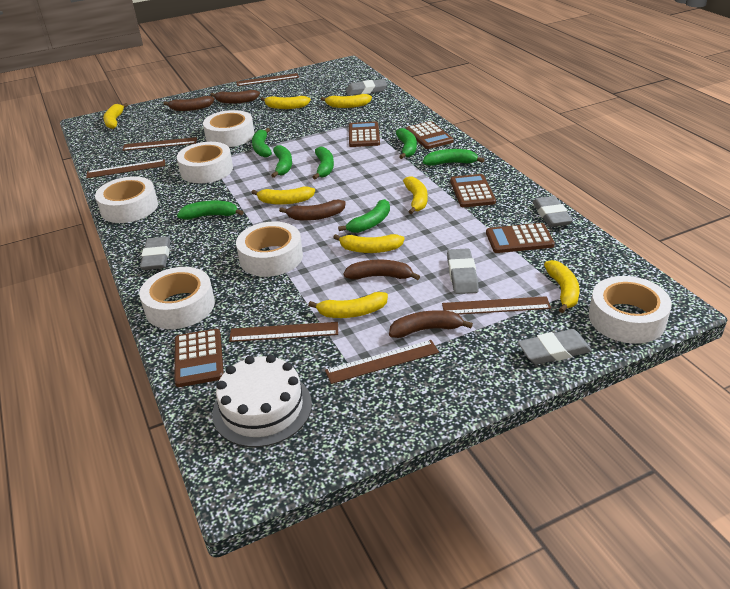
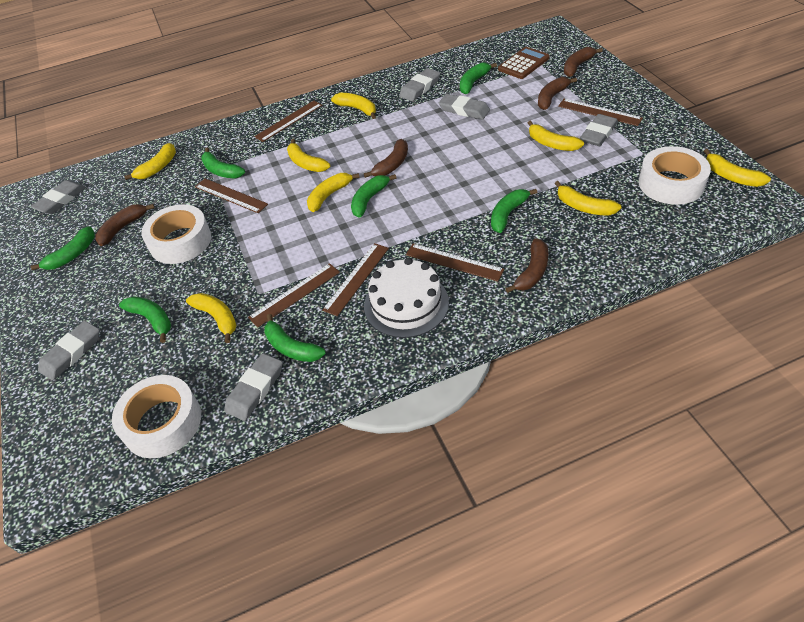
brown calculator: [175,329,224,387] [349,121,380,147] [406,121,454,149] [450,174,496,207] [486,223,555,253] = 5 -> [498,47,550,79] = 1
grey eraser: [140,237,171,270] [346,79,387,96] [447,248,479,294] [518,329,592,365] [533,196,573,227] = 5 -> [31,180,86,214] [38,321,99,381] [224,353,282,421] [399,68,440,101] [439,94,490,120] [580,114,618,146] = 6
white tape: [95,176,158,223] [139,267,215,329] [177,142,233,183] [203,110,255,147] [236,222,303,277] [589,276,672,344] = 6 -> [112,375,201,458] [141,204,211,264] [639,146,711,205] = 3

